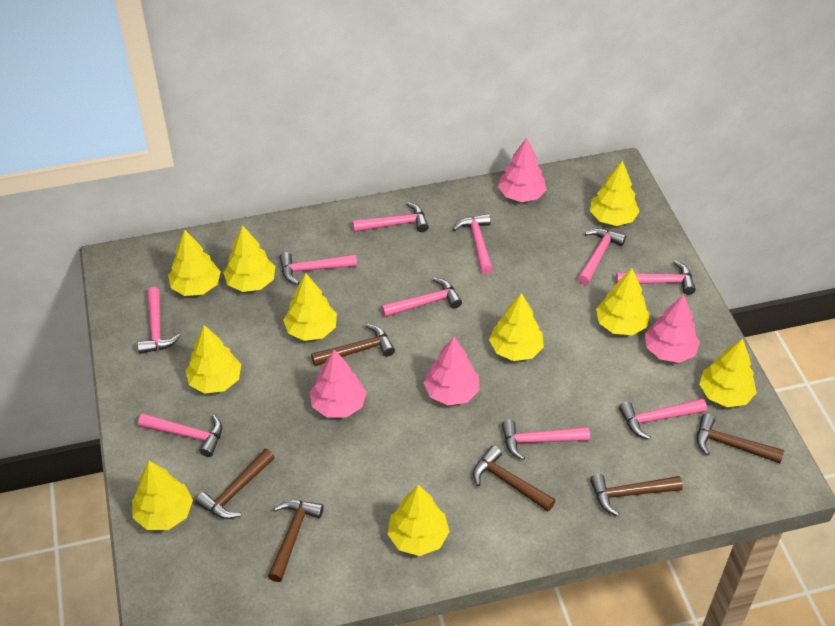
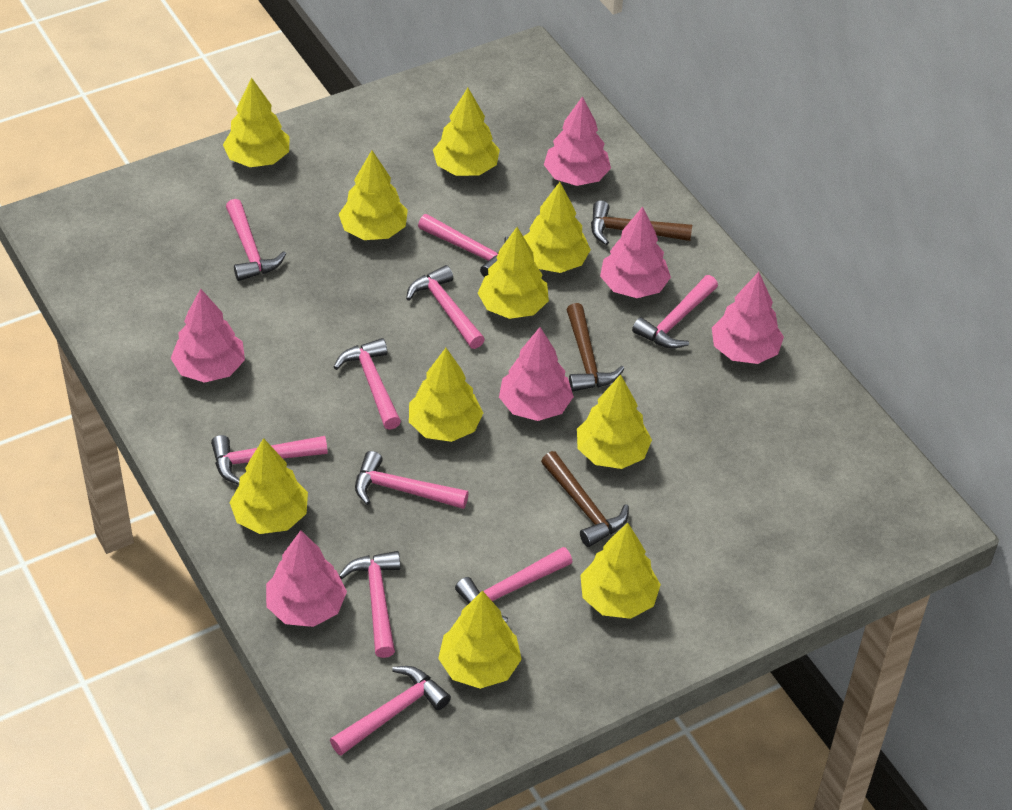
brown hammer: [195,449,275,519] [268,500,324,582] [311,324,395,366] [473,446,556,511] [590,474,683,516] [697,414,784,463] = 6 -> [541,451,629,547] [567,303,624,392] [591,200,692,245] = 3
pink tree: [310,350,367,418] [423,337,479,405] [498,137,547,202] [645,294,700,363] = 4 -> [171,288,245,383] [266,530,347,627] [499,327,574,421] [544,96,611,186] [600,207,671,298] [712,272,784,364] = 6

